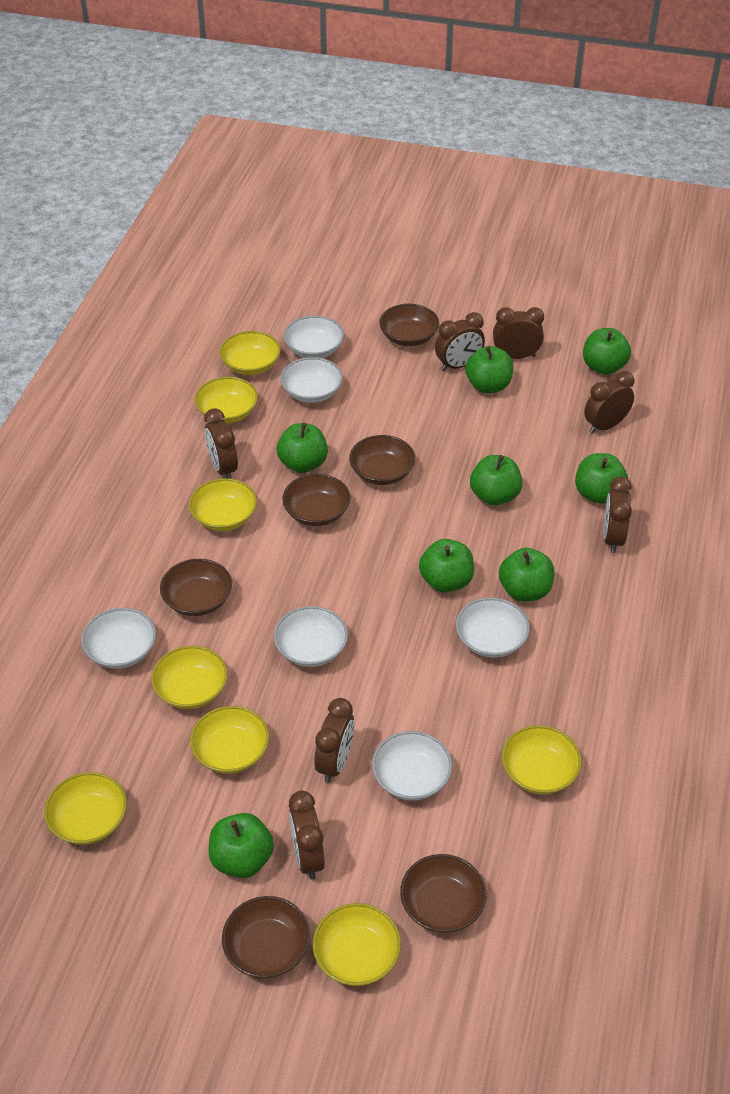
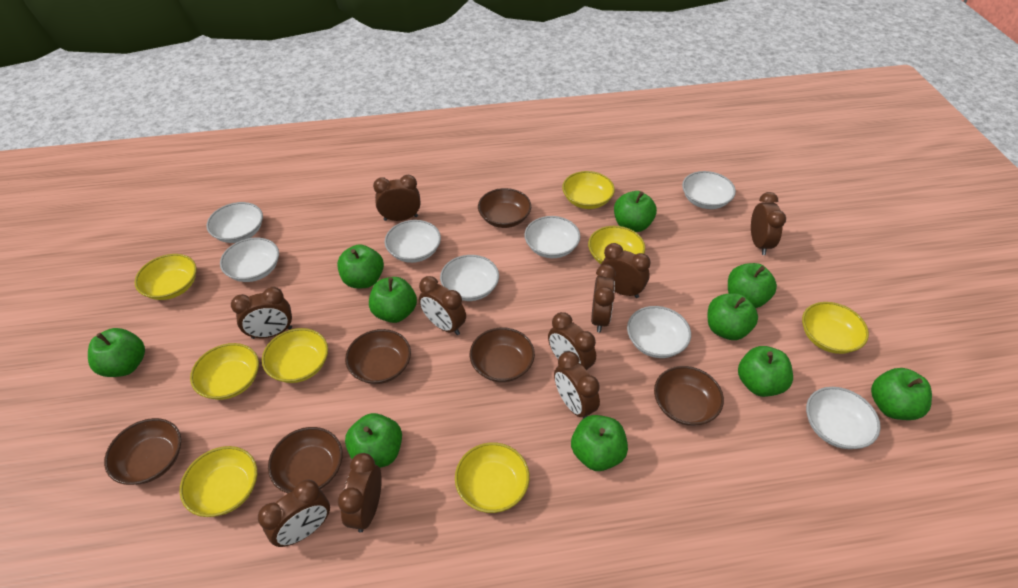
brown clock: [204,408,238,479] [289,791,325,880] [314,698,354,783] [435,312,485,371] [493,307,544,359] [584,371,635,434] [604,477,632,554] = 7 -> [231,287,292,339] [258,480,330,547] [338,453,382,533] [373,175,421,221] [419,276,466,335] [548,312,596,370] [554,351,600,419] [591,264,616,332] [600,243,651,298] [751,192,786,255] = 10
green apple: [208,813,274,878] [277,423,328,473] [419,539,474,593] [465,346,514,393] [470,455,523,506] [499,548,554,601] [575,453,628,504] [583,328,631,375] = 8 -> [88,328,145,377] [337,244,384,288] [345,413,402,468] [369,277,417,323] [571,415,628,471] [614,191,657,232] [708,293,758,340] [728,263,777,308] [738,346,793,397] [871,368,932,420] = 10
white bowl: [81,608,156,669] [274,606,348,667] [280,357,343,403] [284,316,344,358] [372,731,452,801] [456,597,530,658] = 6 -> [206,202,263,243] [220,238,279,282] [385,220,441,263] [440,255,499,301] [524,216,580,258] [627,306,691,358] [682,171,736,209] [806,387,881,449] = 8

